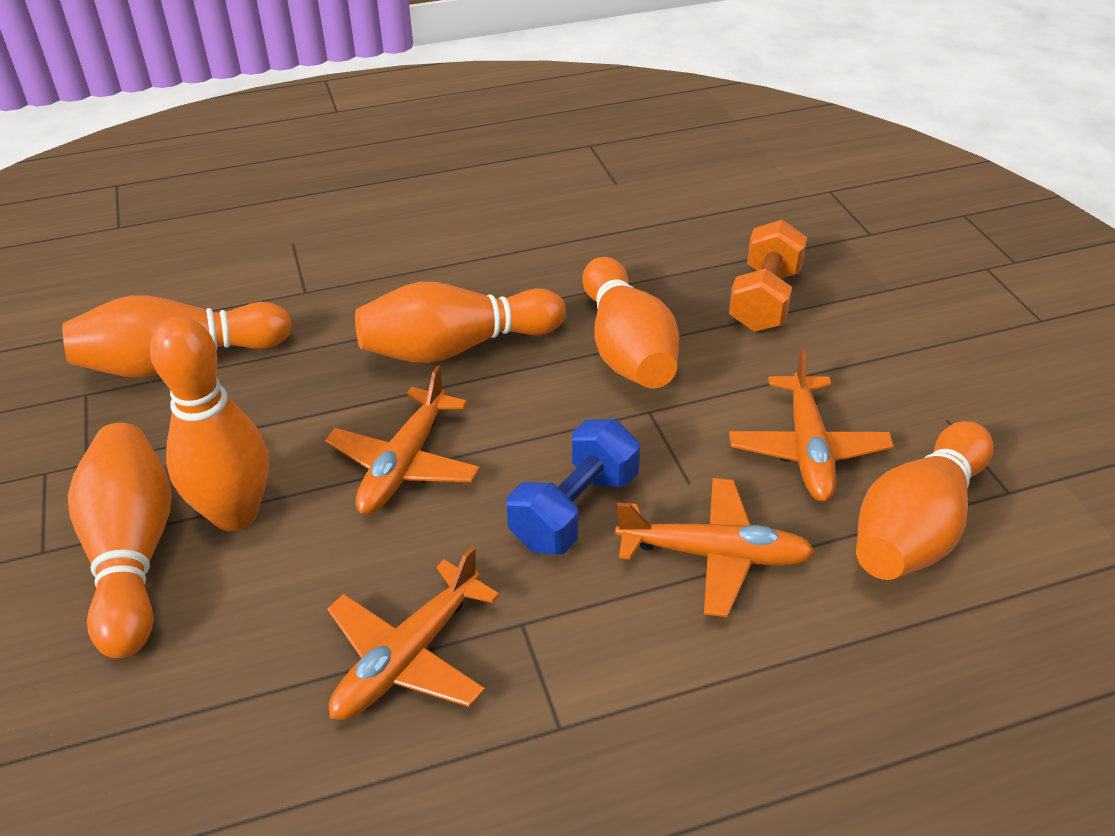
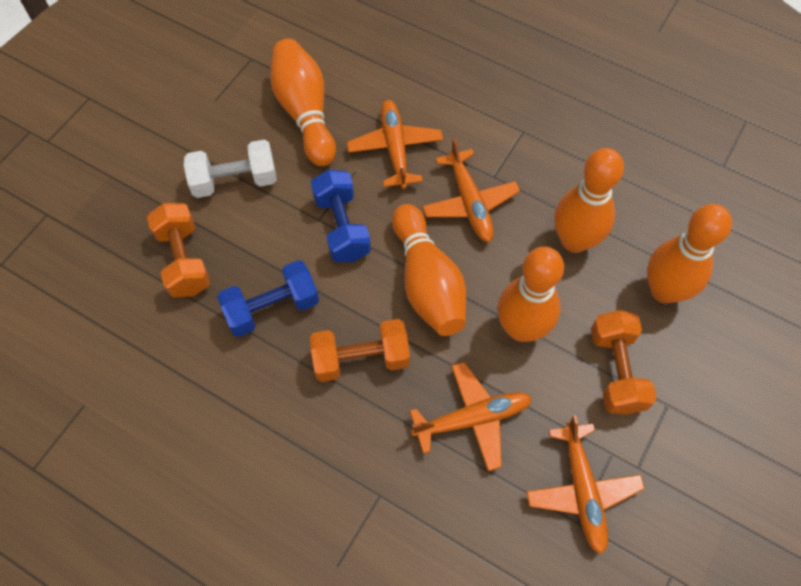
blue dumbbell: [507,419,640,555] = 1 -> [217,260,319,337] [311,169,371,262] = 2
orange bowling pin: [62,295,292,378] [68,423,172,658] [150,316,269,531] [355,282,566,363] [582,257,679,389] [856,421,993,580] = 6 -> [270,39,336,166] [392,204,466,336] [497,247,564,342] [554,148,624,253] [647,204,732,304] = 5
orange dumbbell: [729,220,807,332] = 1 -> [147,203,210,297] [310,319,410,382] [591,310,657,415] = 3
white dumbbell: none = 0 -> [184,140,277,198] = 1

